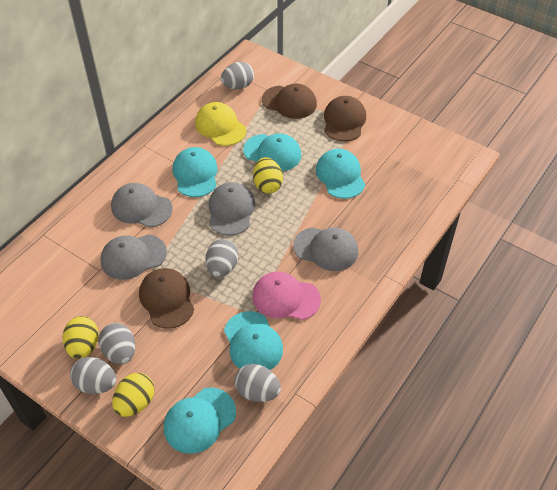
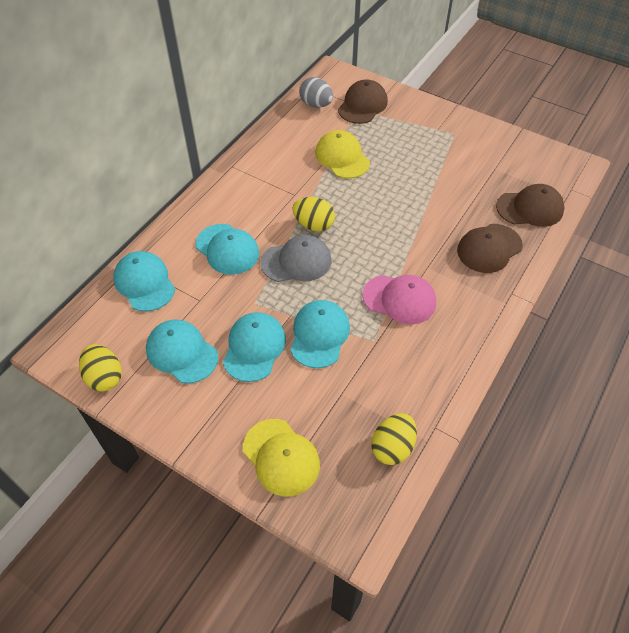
grey cap: [100,234,167,280] [111,183,173,228] [209,182,255,236] [293,227,358,271] = 4 -> [261,235,332,282] = 1
grey egg: [70,357,116,394] [98,323,135,364] [206,239,238,277] [221,62,254,89] [235,364,281,402] = 5 -> [299,77,333,108] = 1
yellow cap: [195,102,246,146] = 1 -> [243,419,320,497] [315,130,370,179] = 2

